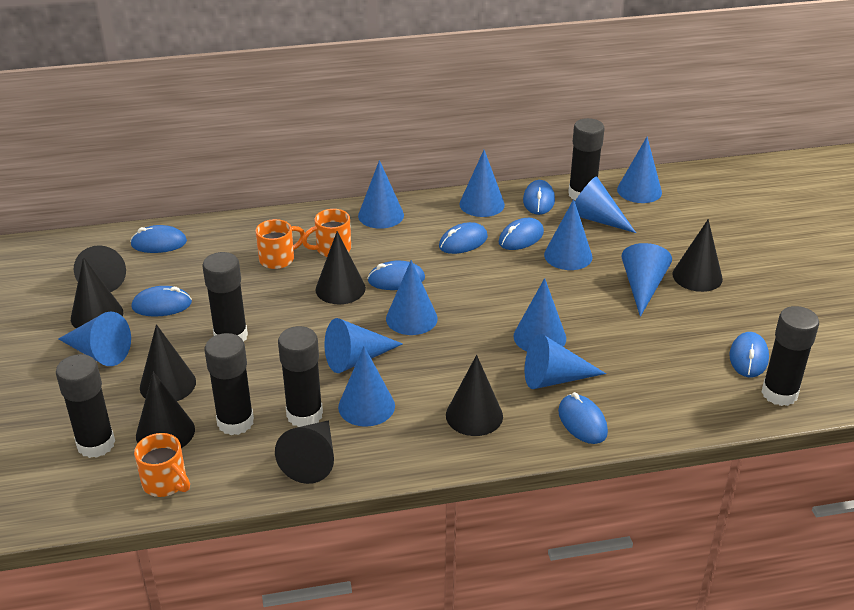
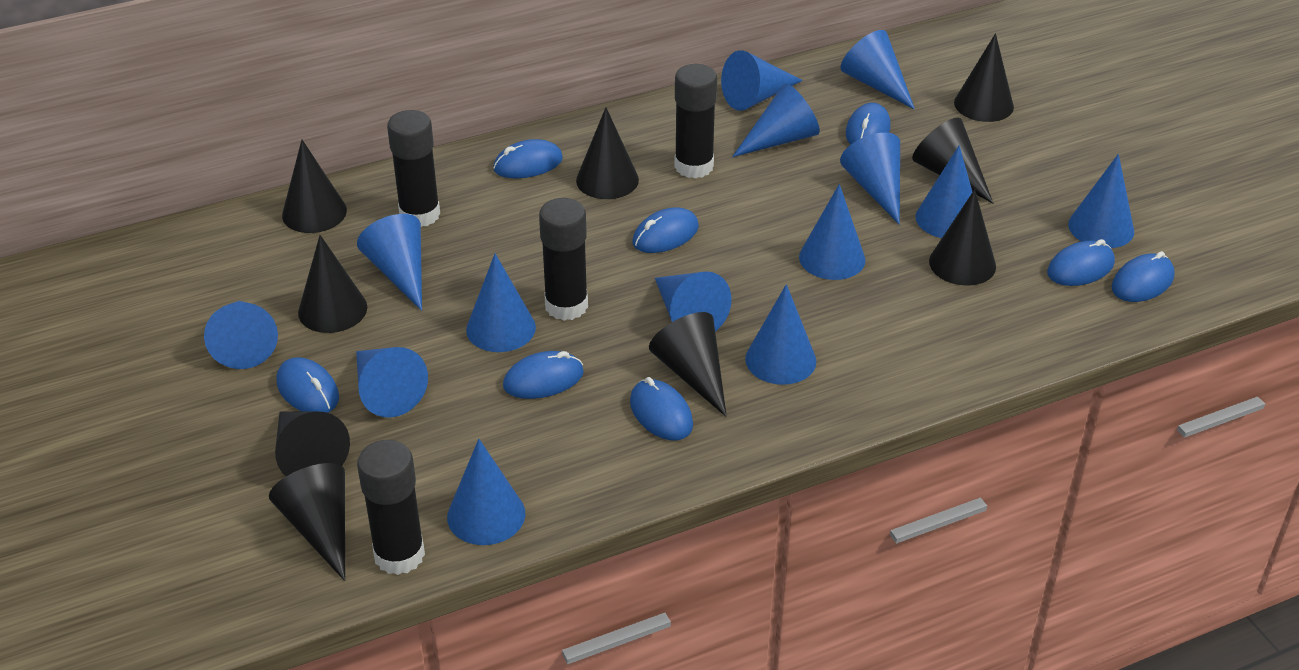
black cone: [71,257,123,328] [74,245,126,292] [136,372,195,448] [140,324,196,401] [275,420,334,484] [315,231,366,304] [446,355,503,436] [672,219,723,292] = 8 -> [269,463,345,581] [275,411,350,476] [282,140,347,233] [298,235,367,333] [576,108,639,199] [649,312,727,417] [912,118,993,203] [929,189,996,286] [954,33,1014,122] = 9
black glue stick: [56,354,115,458] [202,252,248,342] [205,333,254,435] [278,326,323,427] [568,118,605,200] [762,306,819,406] = 6 -> [357,440,425,575] [387,110,440,227] [539,198,588,321] [674,64,717,179] = 4
blue cone: [59,312,131,366] [324,318,403,373] [338,346,395,427] [358,160,404,229] [386,260,438,335] [460,150,505,217] [513,278,566,351] [524,334,606,389] [544,199,592,270] [575,176,636,233] [617,137,662,203] [621,243,672,317] = 12 -> [204,301,278,369] [356,347,428,417] [357,214,422,311] [447,439,525,545] [466,254,536,352] [655,271,732,332] [721,50,802,111] [732,84,820,157] [745,284,816,385] [799,184,865,280] [840,133,900,225] [841,30,915,109] [915,145,972,238] [1068,154,1134,248] = 14
orange mug: [134,433,190,497] [255,219,305,269] [302,209,351,257] = 3 -> none = 0

